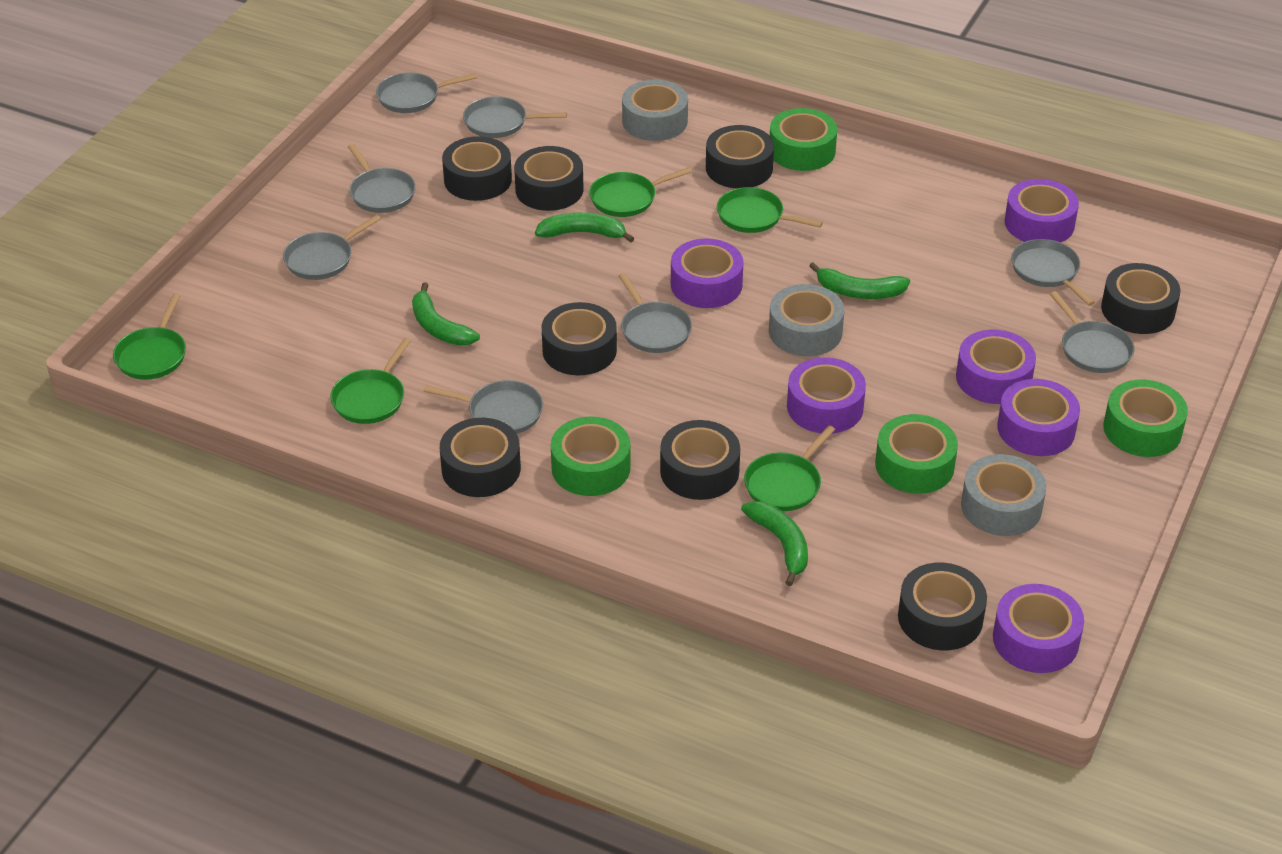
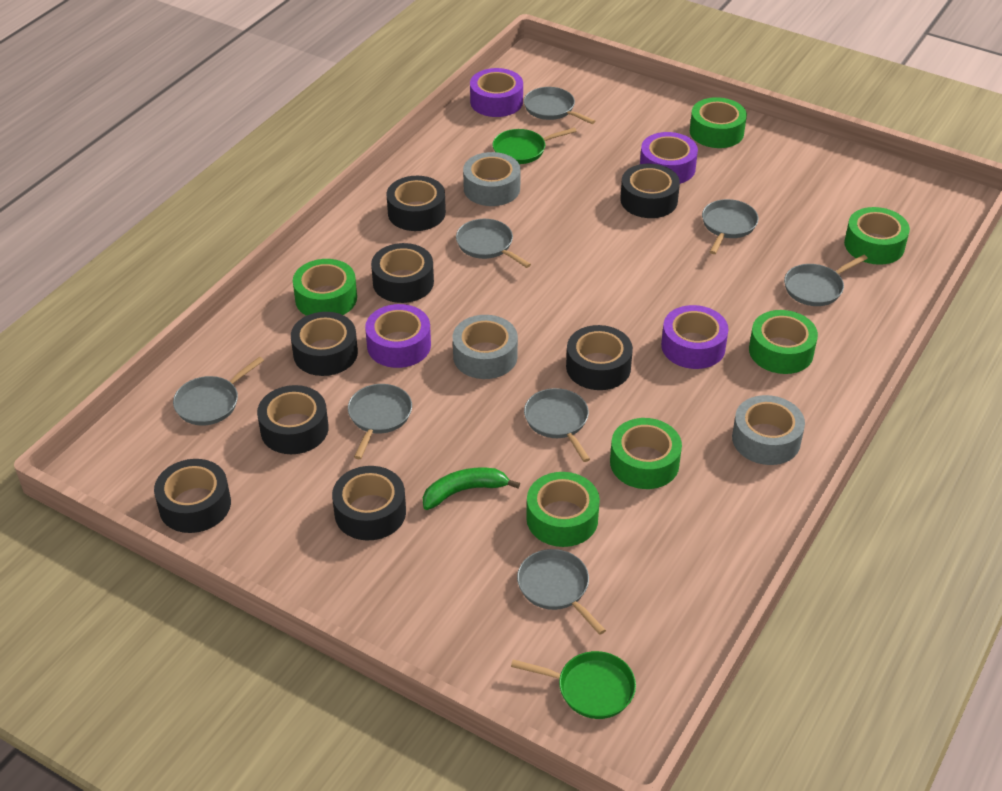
green banana: [412,282,480,346] [535,212,634,242] [741,501,808,586] [809,262,910,299] = 4 -> [423,468,520,510] = 1
green pan: [113,294,186,380] [330,338,411,424] [589,167,692,217] [717,187,823,233] [744,425,835,511] = 5 -> [492,127,577,164] [511,651,636,719] = 2
green tape: [551,416,631,496] [770,108,837,171] [875,414,958,494] [1103,380,1188,457] = 4 -> [293,259,357,316] [526,472,600,547] [610,418,682,489] [690,97,747,148] [749,310,818,374] [844,207,910,265] = 6
purple tape: [671,238,743,308] [787,357,866,433] [956,330,1036,404] [993,584,1084,673] [997,379,1080,456] [1004,179,1079,242] = 6 -> [365,304,431,368] [470,68,523,117] [640,132,698,184] [661,305,729,369] = 4

